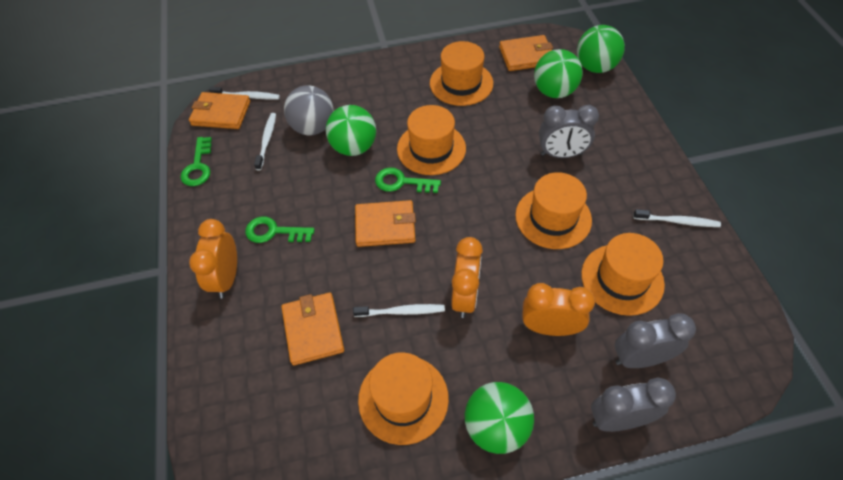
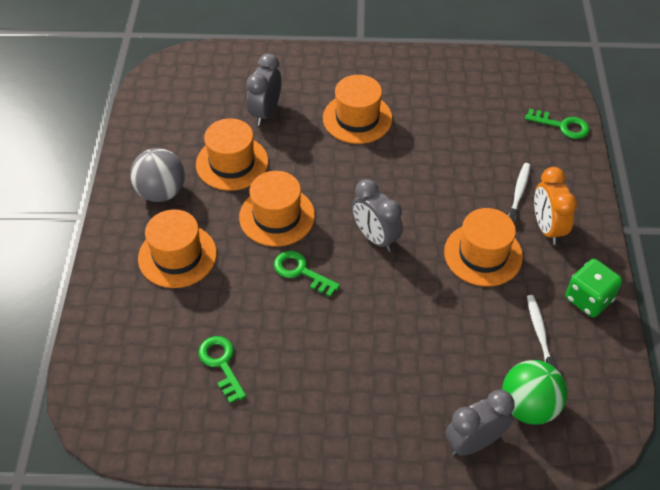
green ball: [326,105,376,156] [465,382,534,454] [534,49,583,98] [577,25,625,73] = 4 -> [502,360,567,425] = 1
green dice: none = 0 -> [566,259,622,317] = 1
orange clock: [189,219,237,298] [451,237,483,318] [522,283,595,336] = 3 -> [534,167,577,245] = 1
orange wallet: [189,92,250,129] [281,292,344,365] [355,200,416,247] [499,35,553,71] = 4 -> none = 0
white toothbrush: [209,87,280,99] [254,113,276,170] [353,304,445,317] [633,209,721,227] = 4 -> [508,163,530,223] [527,295,557,369] = 2

